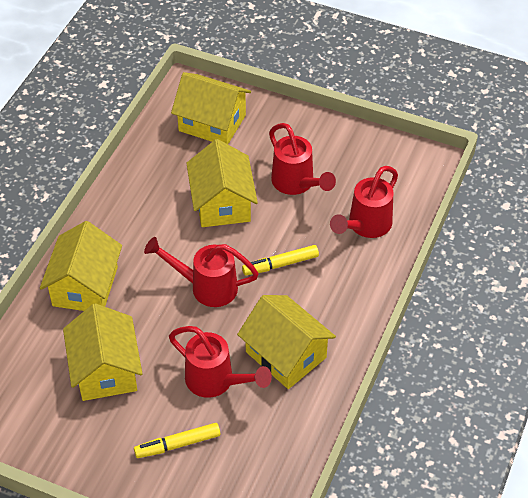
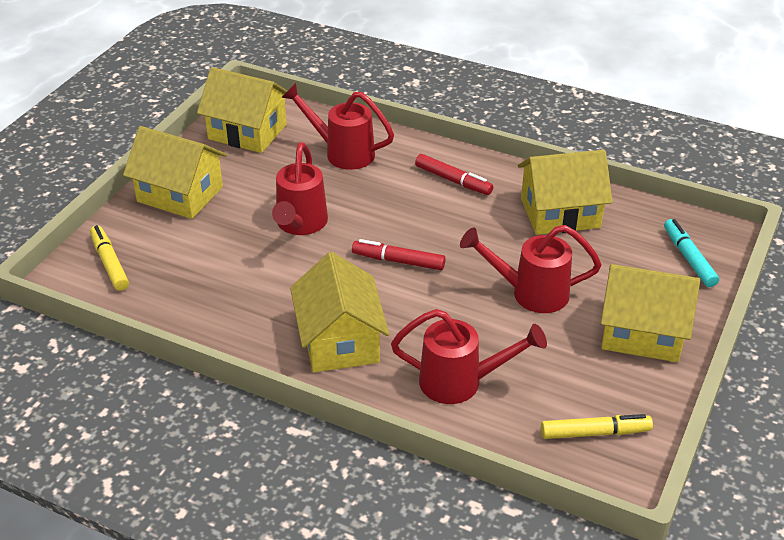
red marker: none = 0 -> [352,239,446,270] [415,154,493,195] = 2
turquoise marker: none = 0 -> [664,219,719,287] = 1

